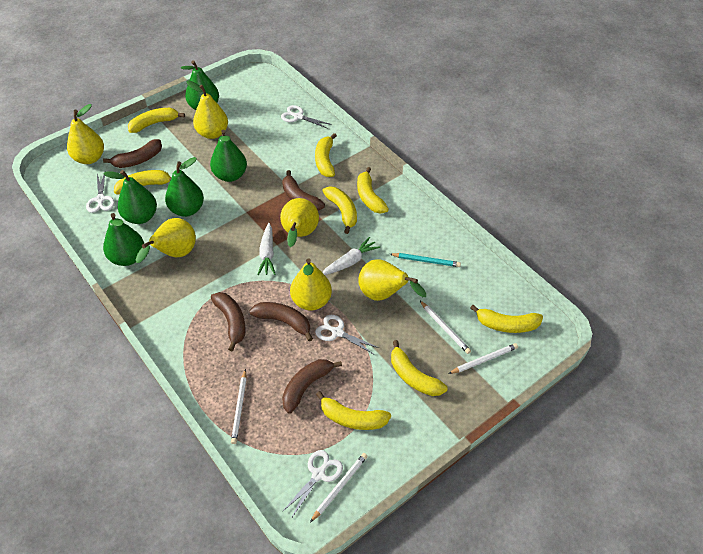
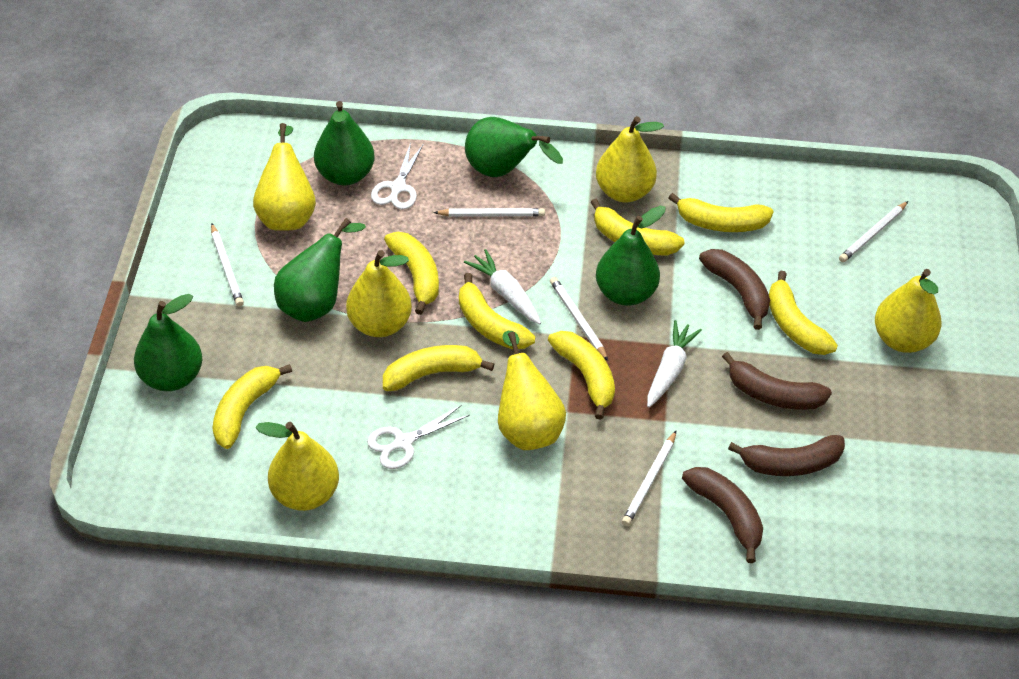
brown banana: [103,139,162,168] [211,292,246,351] [250,302,313,341] [282,170,325,211] [282,359,342,414] = 5 -> [682,467,763,563] [699,249,770,330] [722,352,832,410] [728,435,845,476] = 4
turquoise pencil: [390,253,461,267] = 1 -> none = 0
white pencil: [231,369,247,444] [310,453,368,523] [420,301,471,354] [448,343,518,374] = 4 -> [211,223,244,307] [433,208,545,217] [550,277,608,361] [622,430,677,526] [839,201,908,262] = 5
white scissors: [86,174,115,213] [281,105,332,129] [282,450,343,519] [315,315,379,355] = 4 -> [367,406,470,469] [371,142,424,209] = 2

